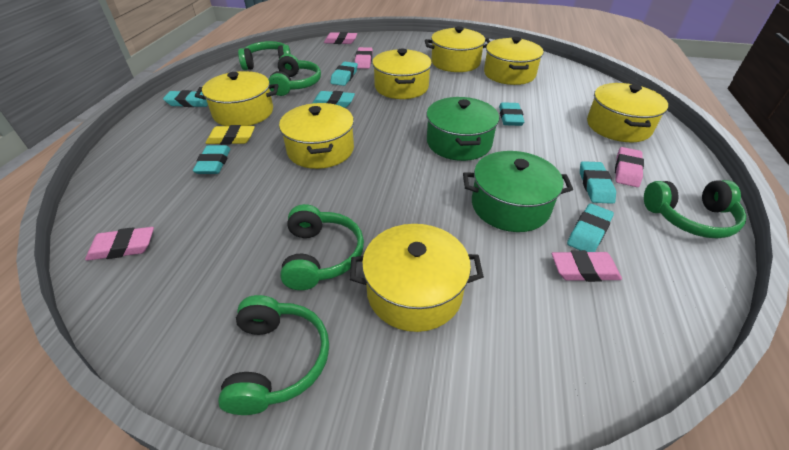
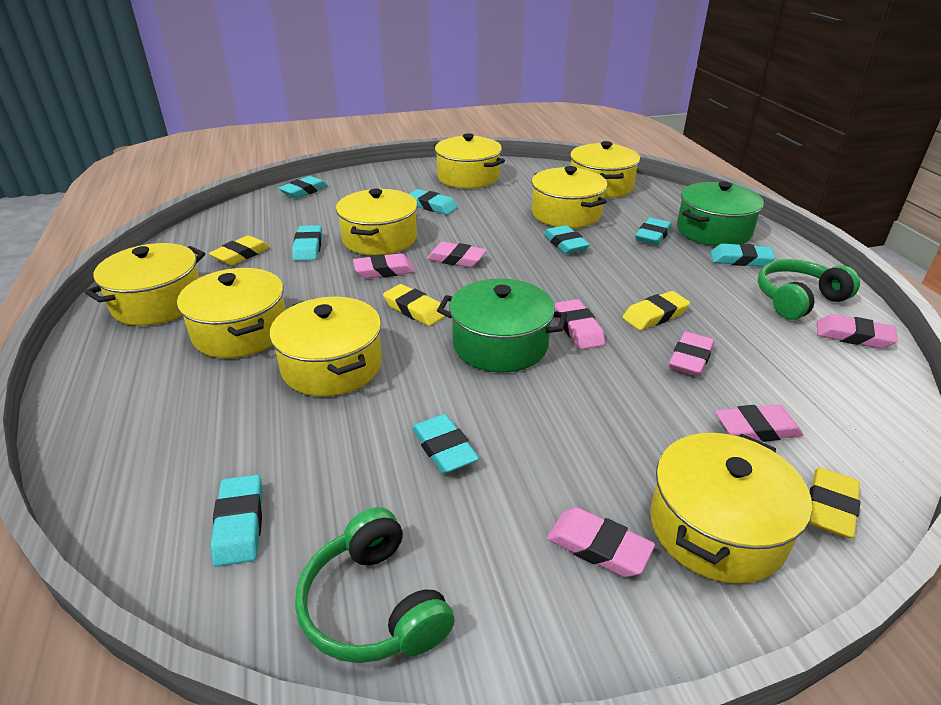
green headphones: [218,295,329,415] [238,41,291,70] [268,54,321,96] [280,204,364,290] [644,180,746,238] = 5 -> [295,507,455,663] [758,259,860,320] = 2
pink eraser: [85,227,154,261] [324,32,357,44] [355,47,373,69] [552,250,622,282] [615,147,644,187] = 5 -> [353,253,415,279] [426,242,487,267] [547,508,655,577] [555,299,605,350] [669,332,714,376] [715,404,803,442] [817,314,898,349] = 7
turquoise eraser: [163,90,208,107] [193,145,231,174] [313,91,355,108] [330,62,358,86] [499,102,524,126] [567,203,614,252] [580,161,616,204] = 7 -> [211,475,263,567] [279,176,328,198] [292,225,322,261] [410,189,458,215] [412,414,479,474] [544,225,590,254] [635,218,671,246] [710,243,776,267] = 8
yellow eraser: [206,125,255,145] = 1 -> [209,235,270,265] [383,284,446,326] [623,291,690,330] [809,467,860,538] = 4
yellow pot: [195,71,278,126] [279,103,354,169] [350,224,484,332] [372,49,432,99] [425,26,490,72] [484,37,543,85] [587,83,668,142] = 7 -> [85,243,205,326] [177,268,286,358] [269,297,382,397] [336,189,417,255] [434,133,505,189] [532,166,608,228] [570,141,640,198] [650,433,812,584] = 8

